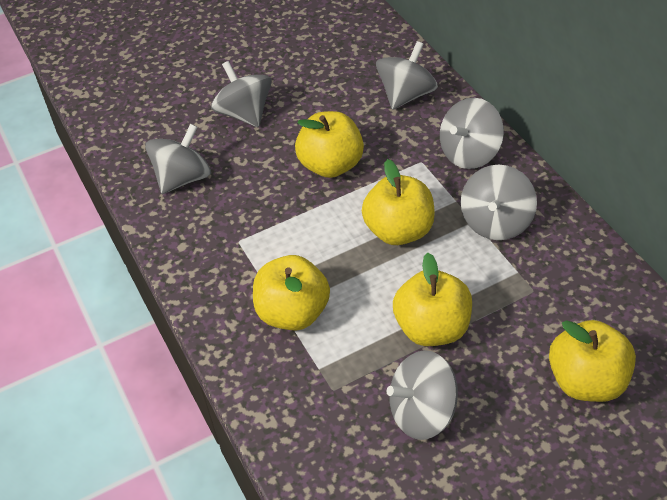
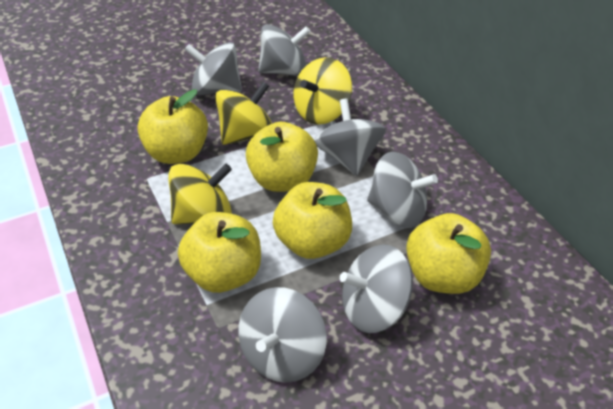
yellow spinning top: none = 0 -> [168,163,232,224] [215,82,272,145] [294,57,352,125] = 3

